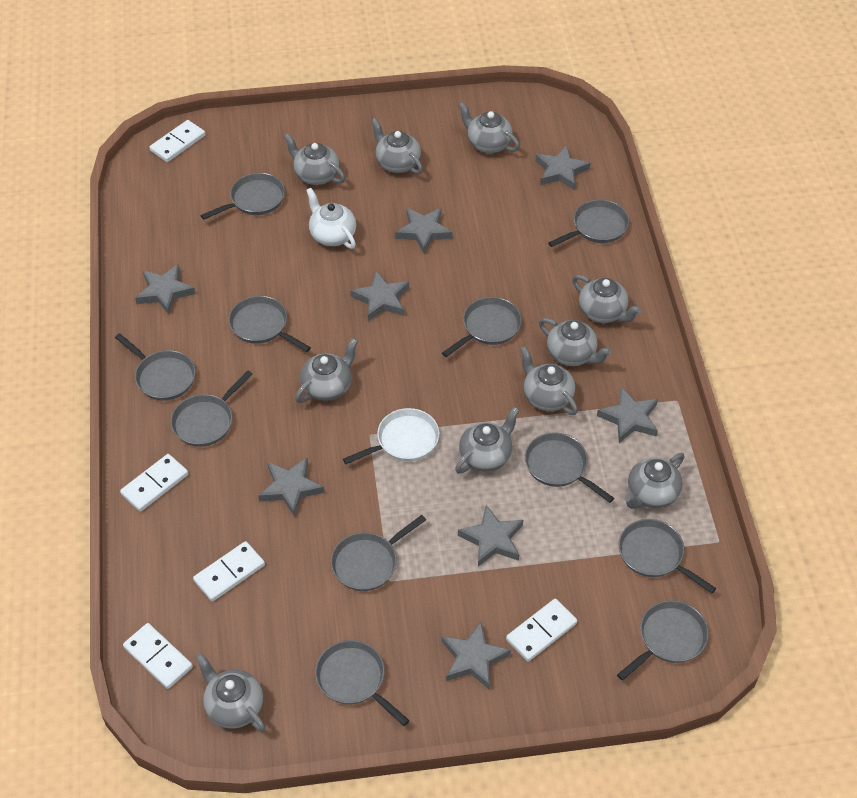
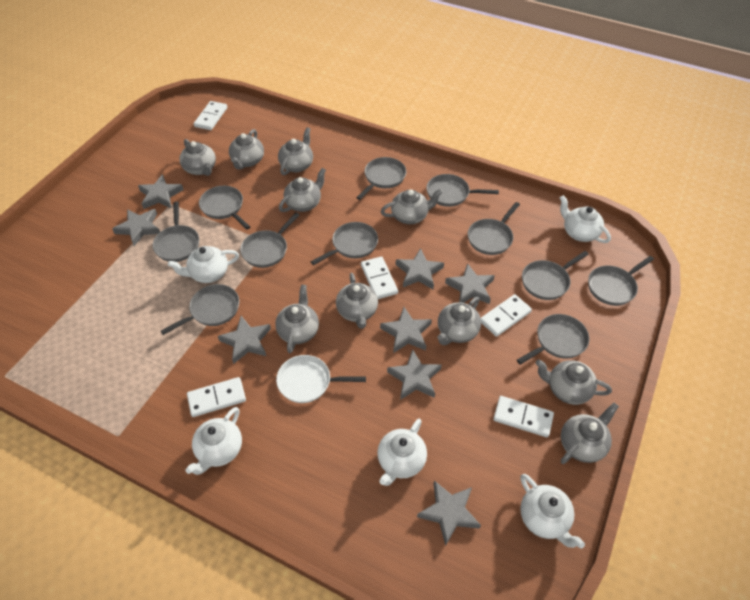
white teapot: [306,188,356,249] = 1 -> [168,246,239,283] [186,407,242,475] [377,419,427,486] [520,474,585,548] [560,195,611,243] = 5

